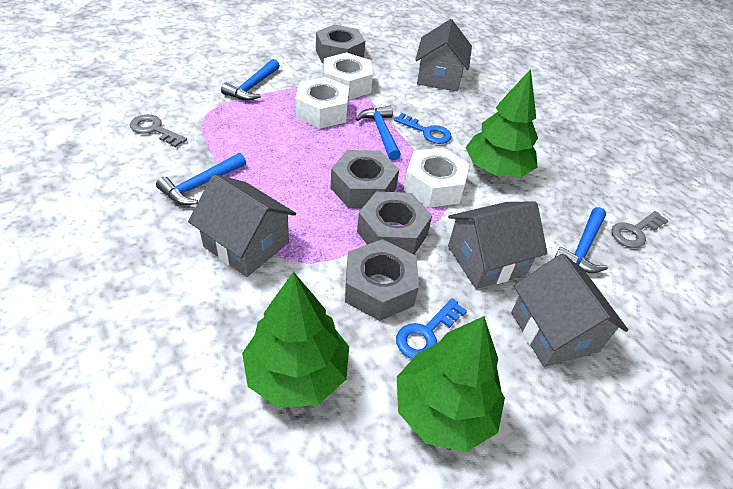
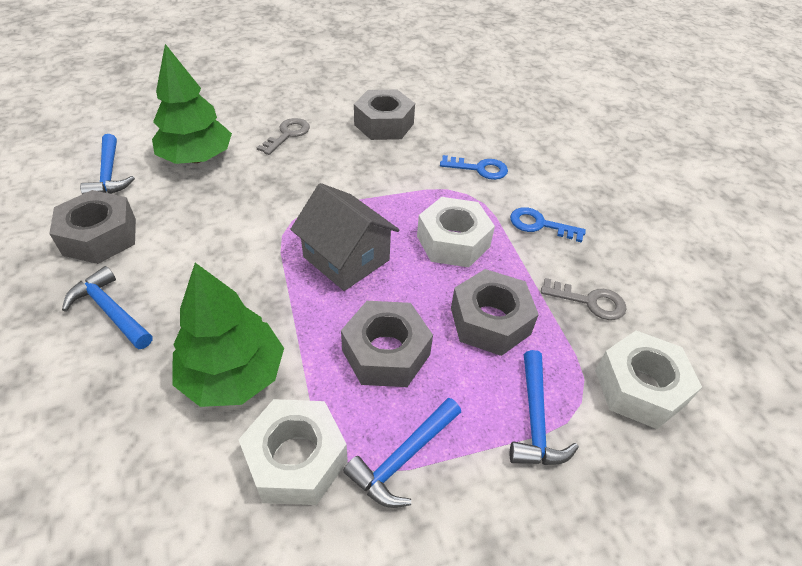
green tree: [242,272,349,408] [397,316,505,452] [465,69,538,177] = 3 -> [152,44,232,164] [172,263,284,407] = 2
grey house: [188,174,296,277] [415,19,472,92] [448,201,548,289] [511,254,628,367] = 4 -> [290,183,399,291] = 1

